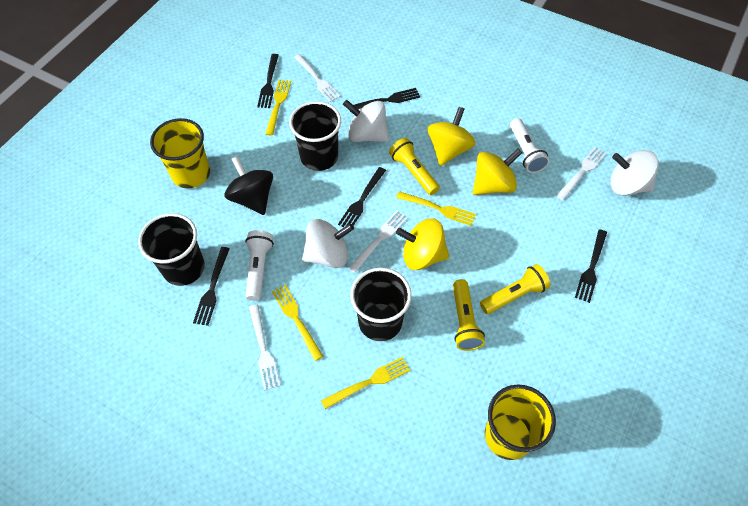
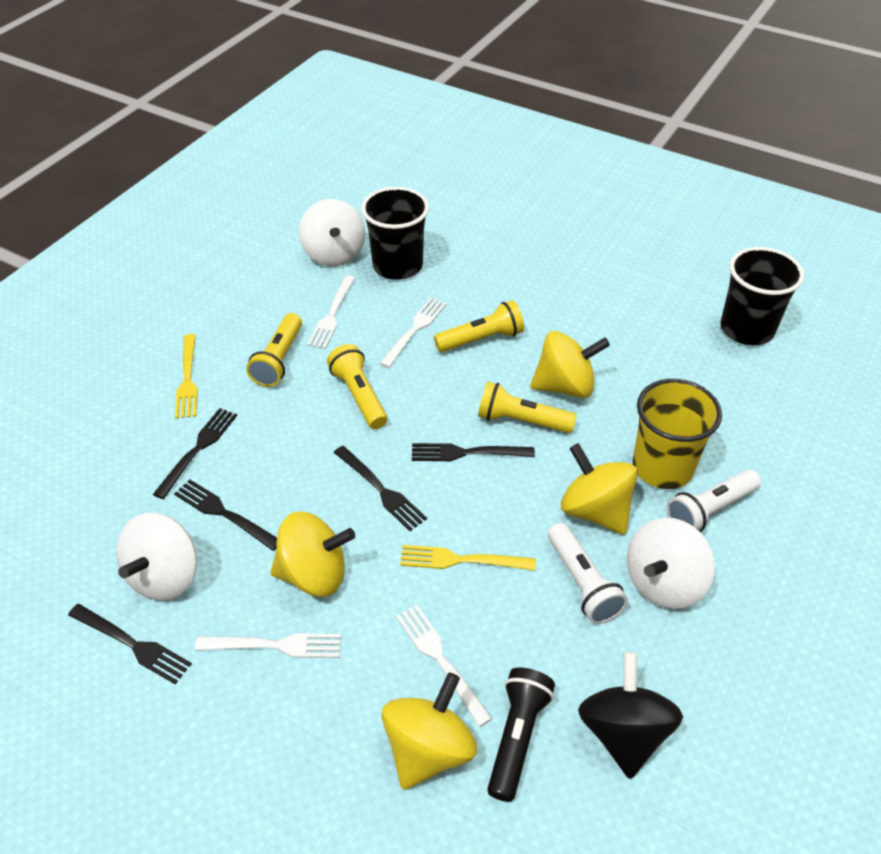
black cup: [138,213,205,286] [289,101,341,171] [350,268,412,341] = 3 -> [361,187,429,280] [721,247,804,345] = 2
black flashlight: none = 0 -> [487,667,555,802] = 1
yellow cup: [150,118,210,188] [485,384,556,460] = 2 -> [633,379,722,489] = 1
yellow flashlight: [389,138,440,195] [453,279,485,351] [480,264,550,314] = 3 -> [246,313,302,387] [327,344,388,429] [434,300,524,352] [478,382,577,433] = 4
yellow fork: [266,79,291,136] [272,285,323,361] [321,357,410,409] [396,191,476,226] = 4 -> [175,334,198,419] [400,545,536,571] = 2
yellow spinning top: [396,218,449,270] [427,107,475,166] [473,149,522,195] = 3 -> [270,512,355,597] [381,672,477,790] [530,331,610,398] [561,443,638,534] = 4

